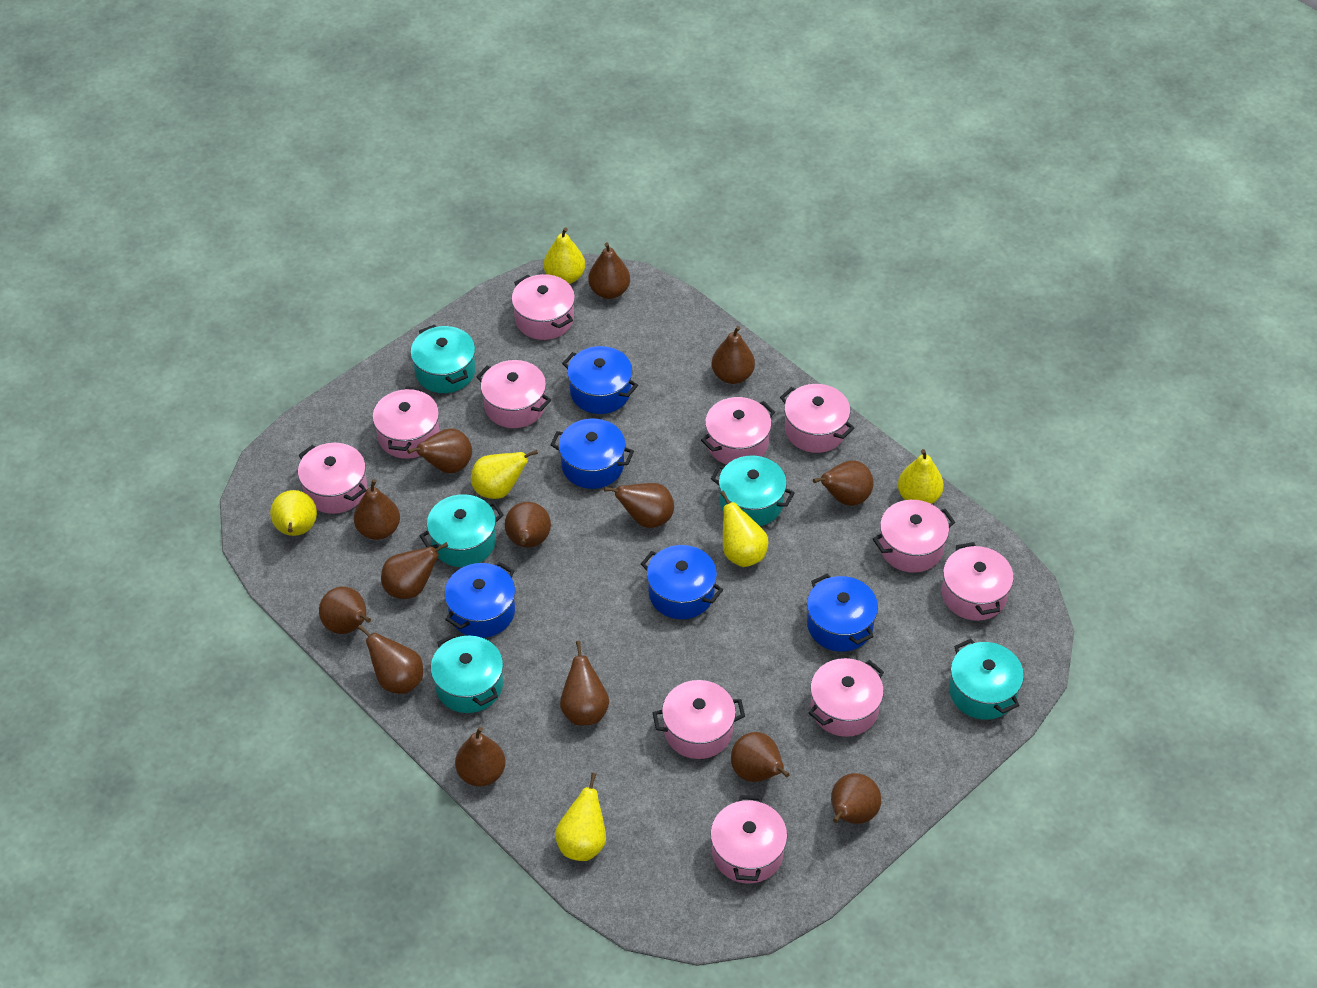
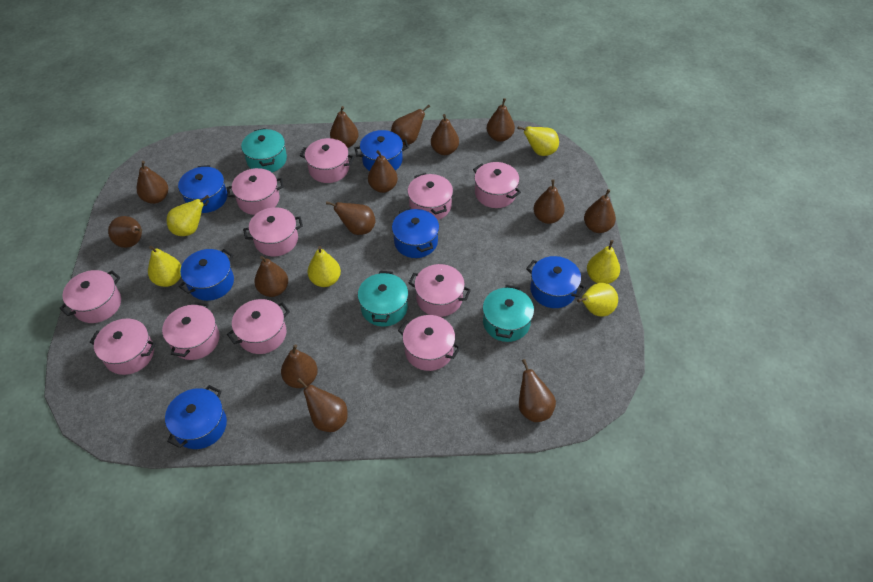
blue pot: [445,562,515,638] [550,419,634,489] [562,346,638,414] [641,545,723,619] [807,573,878,652] = 5 -> [165,385,227,449] [178,165,227,213] [179,249,234,301] [355,130,409,171] [392,208,439,258] [526,256,586,308] = 6
turquoise pot: [410,324,476,393] [420,494,503,567] [431,634,503,713] [711,455,795,526] [949,639,1024,720] = 5 -> [241,128,287,172] [358,271,408,326] [483,285,534,342] = 3

